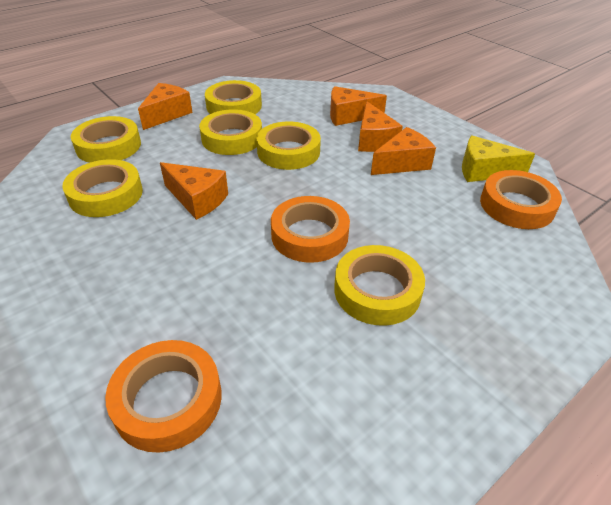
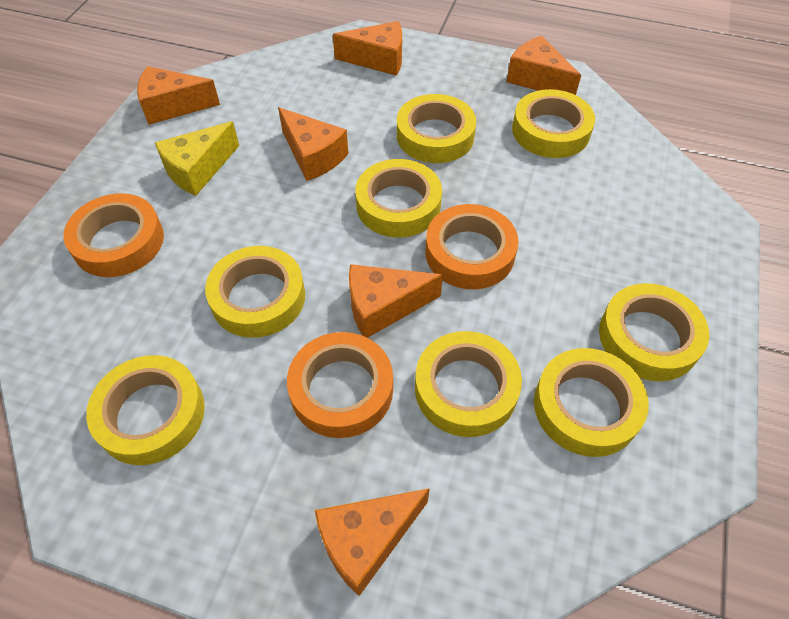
orange cheese: [138,83,193,130] [160,162,228,220] [330,86,387,126] [358,101,403,152] [371,127,436,175] = 5 -> [137,66,220,125] [278,107,349,181] [315,488,430,596] [333,21,402,76] [349,264,443,338] [506,36,581,95] = 6
yellow tape: [62,159,143,217] [71,116,141,163] [199,109,262,155] [205,80,262,114] [257,121,321,170] [334,245,425,326] = 6 -> [86,355,205,465] [205,246,305,338] [355,159,442,237] [397,94,476,163] [415,331,522,437] [512,89,595,158] [534,348,649,457] [599,283,709,381] = 8

